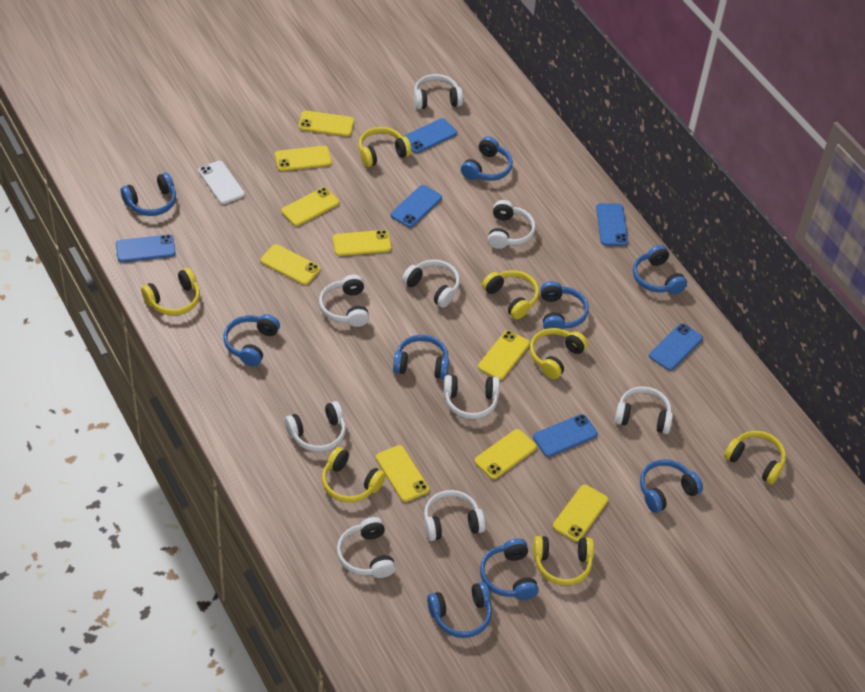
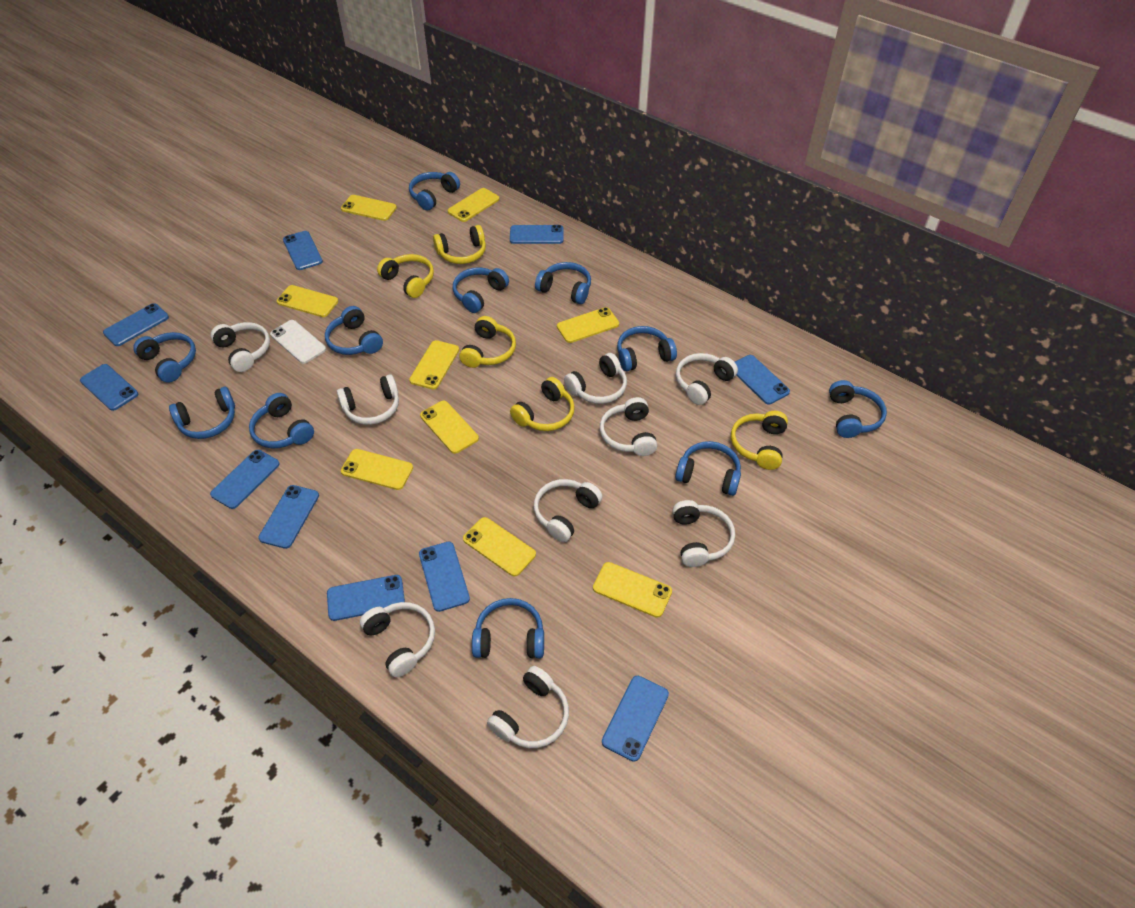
blue headphones: [121,172,176,216] [223,314,280,366] [393,335,449,379] [427,582,492,638] [461,136,513,181] [480,538,539,600] [540,281,589,329] [633,245,687,294] [640,459,703,513] = 9 -> [133,332,196,383] [169,387,235,439] [249,393,314,448] [325,306,383,355] [409,172,460,211] [453,267,509,313] [472,598,544,658] [535,262,591,304] [617,326,677,371] [675,441,741,496] [829,380,887,438] = 11
blue phone: [116,234,176,262] [391,185,442,228] [404,118,457,153] [533,414,598,457] [596,203,628,246] [649,323,703,371] = 6 -> [80,364,138,411] [103,303,169,346] [210,450,280,509] [258,485,319,549] [283,231,323,270] [327,575,405,621] [419,542,470,612] [510,225,564,244] [602,676,669,762] [735,355,790,404] = 10
yellow headphones: [141,268,200,316] [322,447,386,502] [359,127,412,167] [482,270,539,319] [530,328,588,379] [533,536,594,586] [724,431,786,485] = 7 -> [377,254,434,298] [433,225,486,264] [459,316,516,368] [510,377,575,431] [731,411,788,470] = 5

